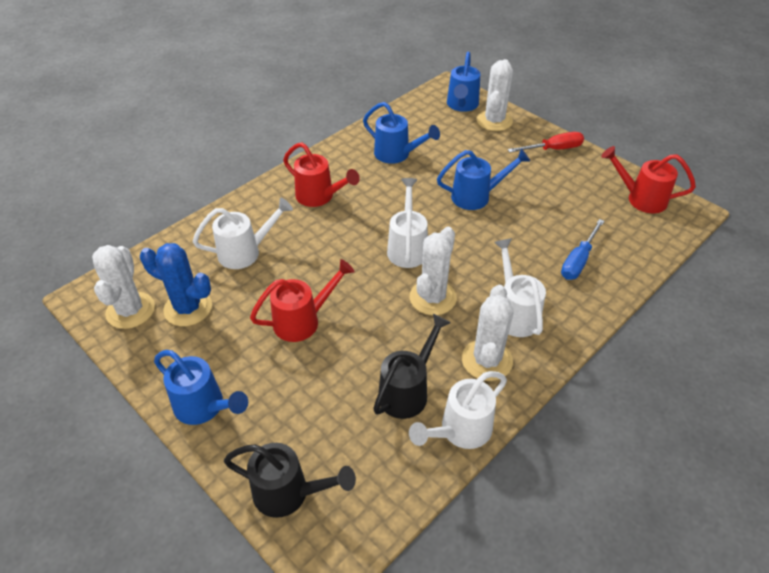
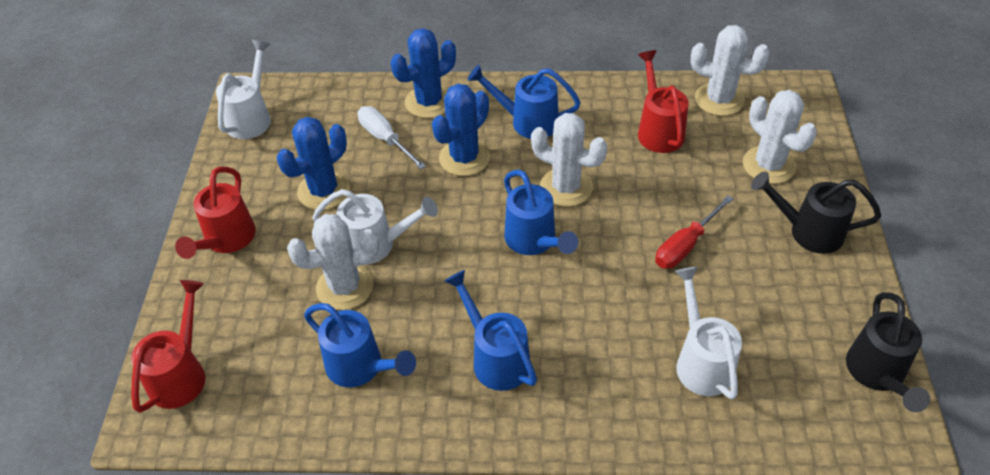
blue cactus: [140,243,212,326] = 1 -> [277,117,350,210] [391,28,456,118] [432,84,490,176] = 3
blue screwdriver: [561,219,604,280] = 1 -> none = 0
white screwdriver: none = 0 -> [357,106,426,169] = 1
white watering can: [193,198,293,269] [387,178,428,268] [409,371,507,449] [494,238,546,337] = 4 -> [216,40,271,139] [312,189,438,265] [674,267,742,400] = 3

